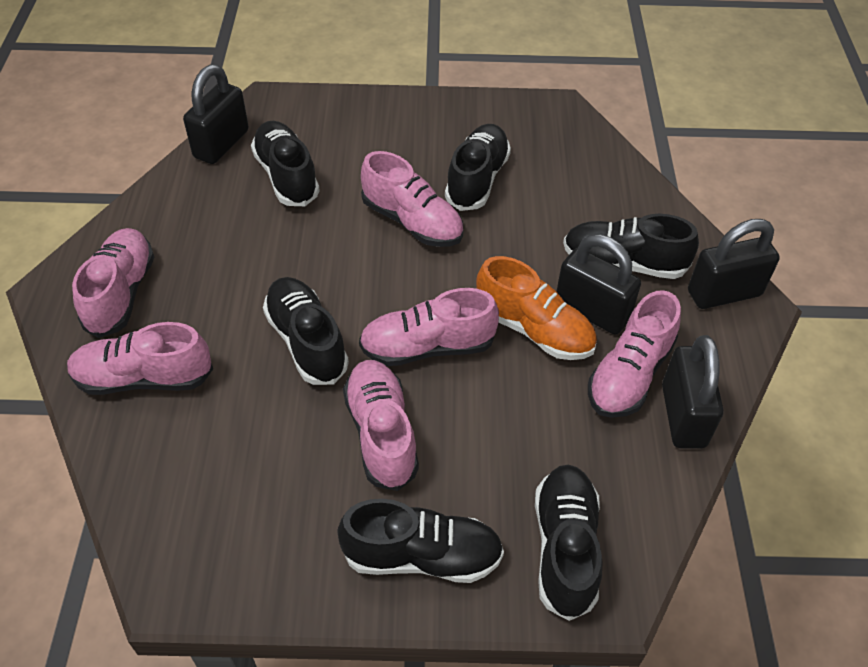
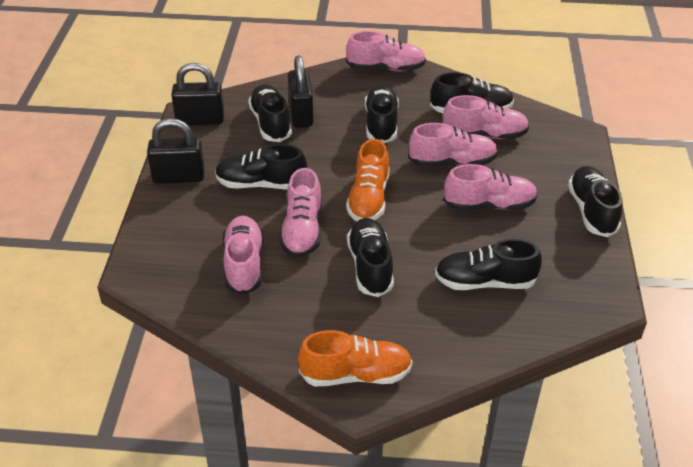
black padlock: [183,64,249,164] [556,234,641,334] [662,335,724,449] [688,219,780,309] = 4 -> [147,118,205,183] [171,63,224,125] [288,55,313,128] = 3
black shoe: [251,121,320,206] [263,277,349,385] [337,499,504,583] [445,124,511,211] [535,465,603,621] [563,214,699,279] = 6 -> [215,144,307,189] [248,84,292,142] [347,218,394,297] [365,85,399,143] [430,72,514,113] [435,239,542,290] [568,166,623,237] = 7
orange shoe: [476,256,597,360] = 1 -> [298,330,413,386] [346,139,390,221] = 2

